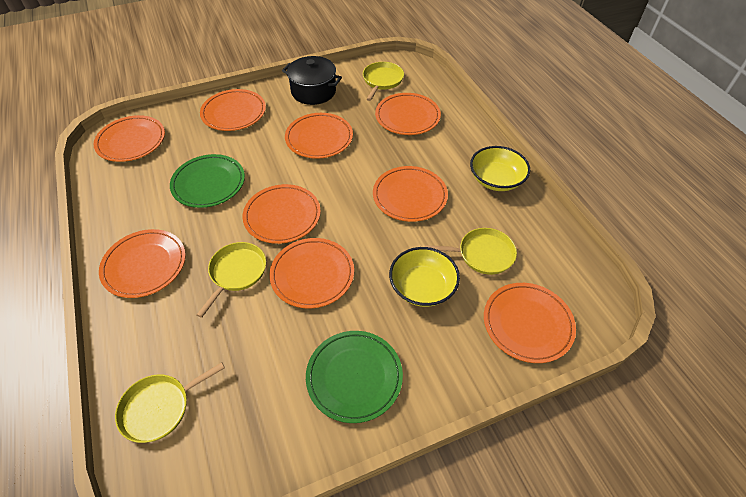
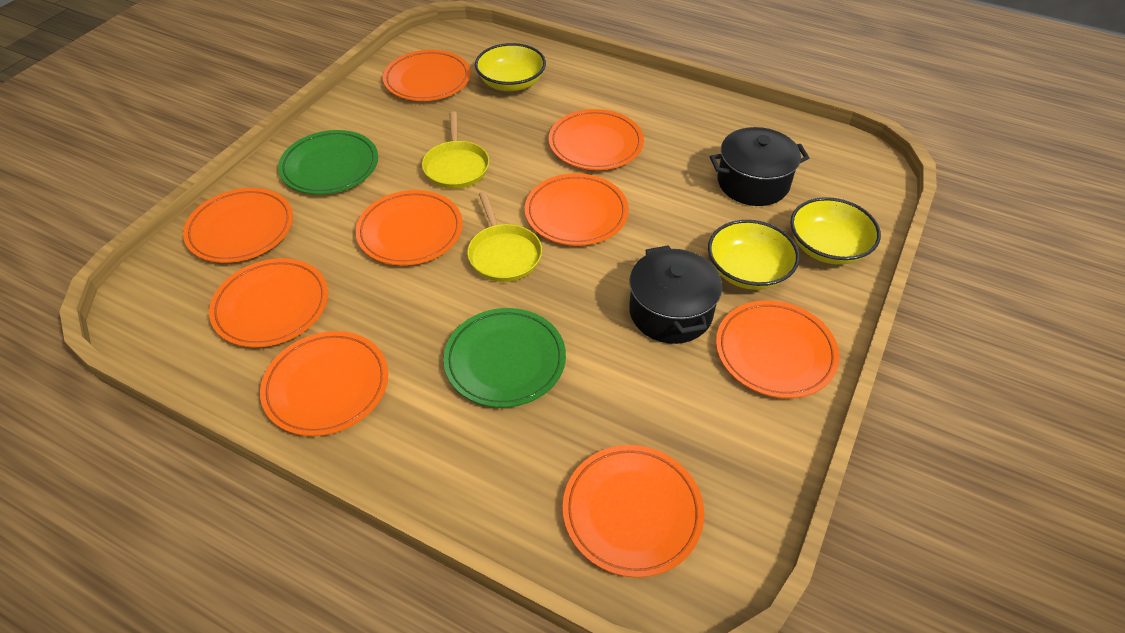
black pot: [282,56,342,105] = 1 -> [629,245,722,344] [710,127,809,206] = 2
yellow bowl: [389,247,460,307] [470,146,530,191] = 2 -> [475,43,546,91] [708,220,800,290] [790,197,881,265] = 3
yellow pan: [115,362,225,443] [197,242,266,318] [363,62,404,101] [425,228,517,275] = 4 -> [422,111,489,189] [467,191,542,282] = 2

